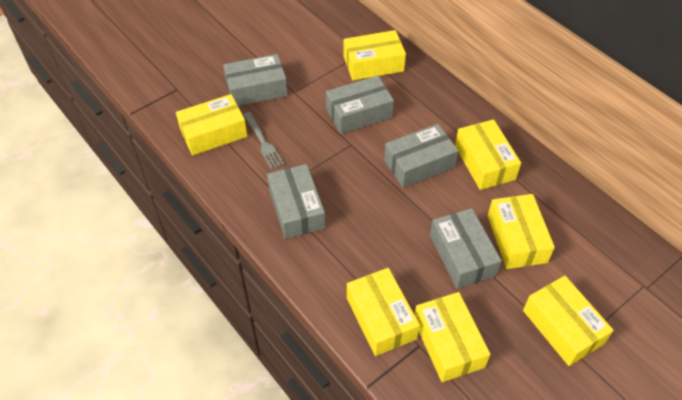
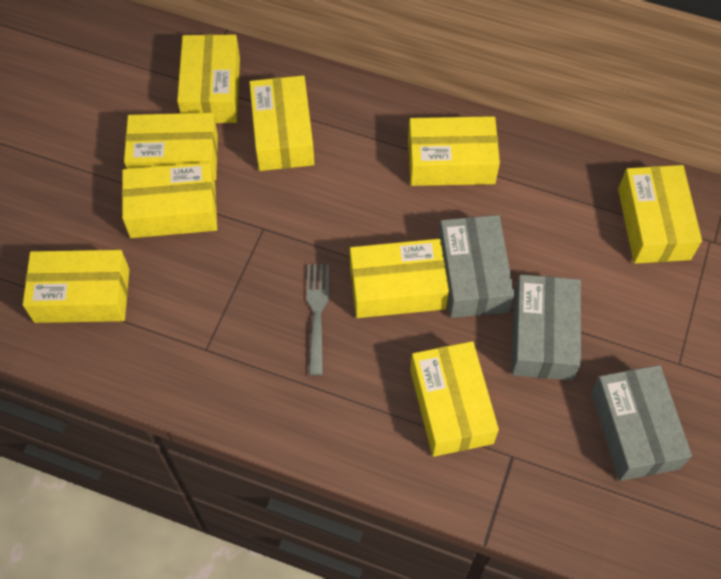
grey box: [223,54,288,106] [267,164,325,239] [326,76,394,134] [384,124,458,188] [430,208,502,289] = 5 -> [438,215,514,318] [512,275,581,381] [591,365,692,481] = 3
yellow box: [176,94,247,156] [344,30,406,80] [347,268,420,356] [414,292,490,382] [455,119,521,190] [488,194,555,269] [523,276,614,366] = 7 -> [23,250,129,323] [122,162,217,238] [124,113,218,180] [177,34,240,123] [249,76,314,171] [350,239,449,318] [408,116,500,186] [410,341,499,457] [618,165,702,264] = 9

